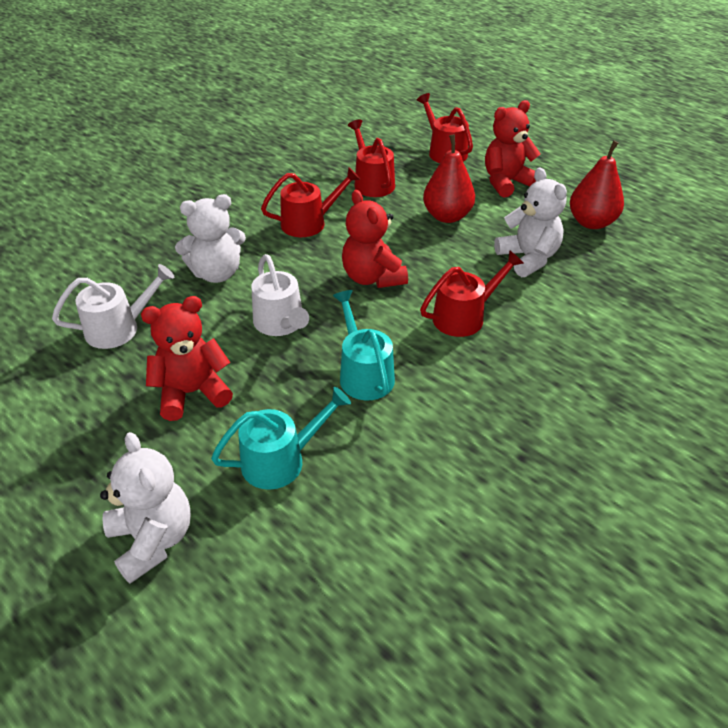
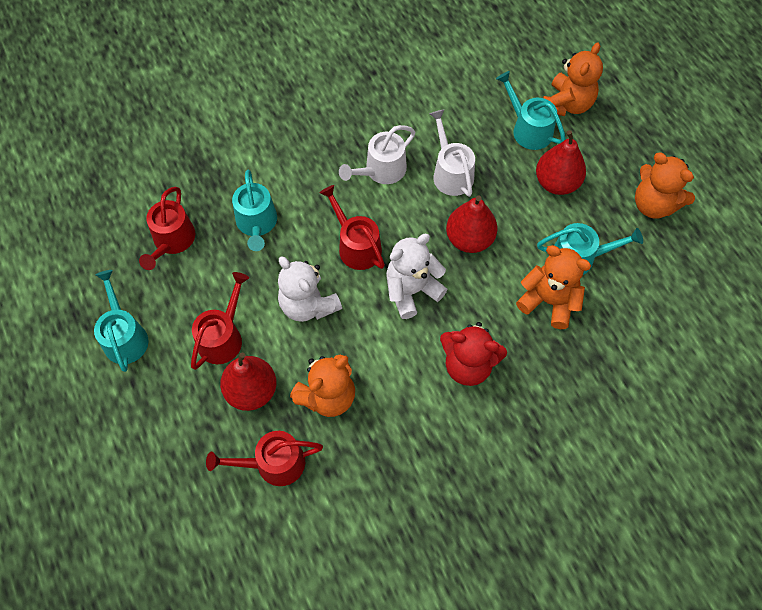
orange teddy bear: none = 0 -> [290,355,355,417] [516,245,591,329] [543,42,603,116] [635,153,695,219] = 4
red pear: [423,134,475,223] [570,141,624,229] = 2 -> [220,353,276,411] [446,195,497,253] [536,130,586,195] = 3
red teddy bear: [141,296,233,421] [342,190,408,288] [485,100,541,198] = 3 -> [440,322,507,386] = 1
turquoise watering can: [211,387,351,490] [333,290,395,400] = 2 -> [94,270,148,372] [232,169,277,251] [496,71,566,150] [537,223,643,275] = 4
white teddy bear: [100,432,191,584] [175,194,246,283] [494,167,567,277] = 3 -> [278,256,342,322] [386,234,448,319] = 2

